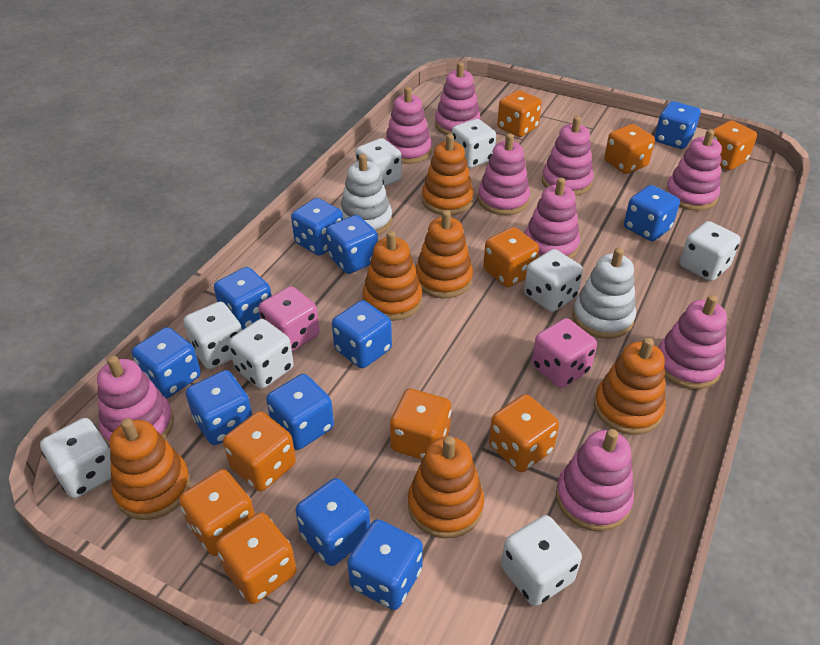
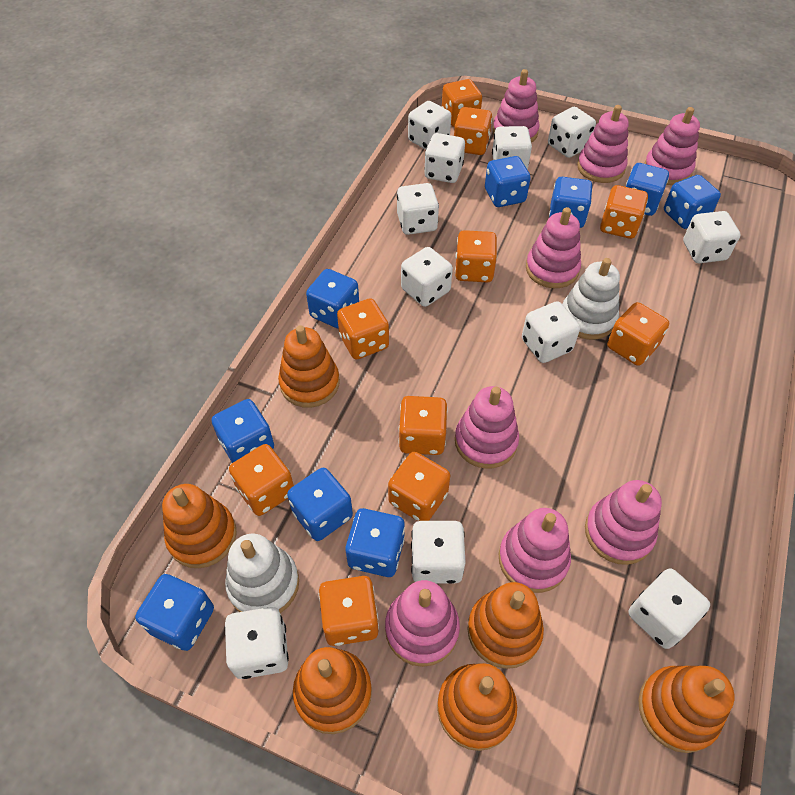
blue dice: [132,327,201,398] [186,370,253,445] [214,267,272,330] [266,374,334,450] [291,198,343,256] [296,478,370,566] [326,215,378,274] [332,300,392,368] [347,519,423,610] [624,185,680,241] [655,101,701,149] = 11 -> [135,574,214,651] [212,399,274,463] [287,468,353,541] [306,269,359,329] [346,508,405,577] [485,156,531,207] [549,177,592,228] [626,163,669,216] [664,175,721,229] = 9
orange dice: [179,469,255,556] [216,512,297,604] [223,411,296,491] [390,389,451,460] [483,227,539,287] [489,394,559,472] [497,90,542,137] [604,124,655,174] [713,120,757,170] = 9 -> [229,444,294,516] [319,576,379,646] [337,298,389,360] [388,452,450,521] [399,396,448,455] [442,79,482,127] [454,107,492,155] [455,230,497,282] [600,185,648,239] [607,302,669,366] = 10
pink dice: [259,286,319,351] [532,318,597,388] = 2 -> none = 0
pink stacking toy: [97,355,174,447] [385,87,432,164] [435,62,481,135] [478,133,530,215] [524,178,580,259] [542,116,593,196] [556,429,634,531] [658,295,727,389] [665,129,722,211] = 9 -> [385,580,460,667] [455,386,519,469] [493,69,540,143] [499,508,571,593] [526,207,581,288] [577,105,629,183] [585,480,662,565] [644,107,700,185] = 8
white dice: [40,418,111,498] [184,301,242,369] [229,319,294,389] [355,138,402,187] [452,119,496,168] [501,515,582,606] [524,249,583,312] [680,221,741,281] = 8 -> [225,607,289,679] [397,183,439,235] [401,247,453,307] [408,101,451,150] [411,521,466,584] [424,133,465,183] [492,126,532,169] [522,301,580,363] [548,107,596,158] [629,568,710,649] [683,211,741,263] = 11

